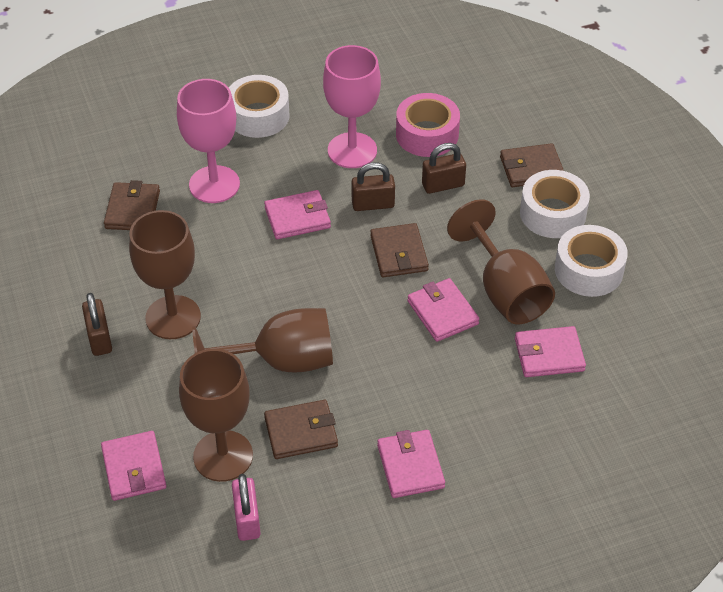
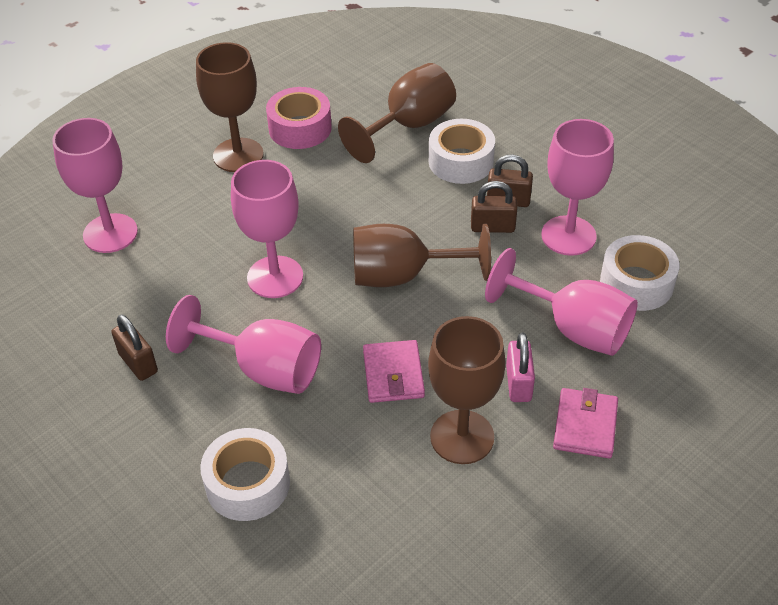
brown wallet: [104,180,160,230] [264,400,338,459] [370,223,429,277] [500,143,564,187] = 4 -> none = 0
pink goblet: [177,79,240,203] [323,45,381,168] = 2 -> [52,118,138,253] [166,295,321,394] [231,160,303,298] [485,248,638,356] [541,119,614,256] = 5
pink wallet: [101,431,166,501] [264,190,331,239] [377,430,445,498] [408,278,479,342] [515,326,586,377] = 5 -> [363,340,425,403] [553,388,618,458] = 2

